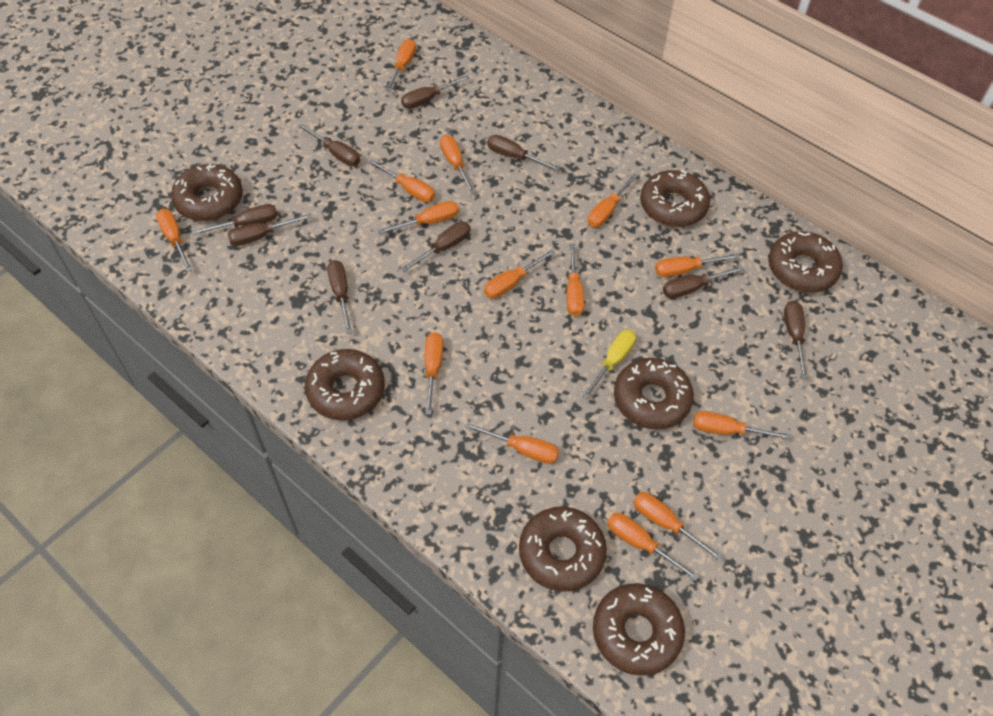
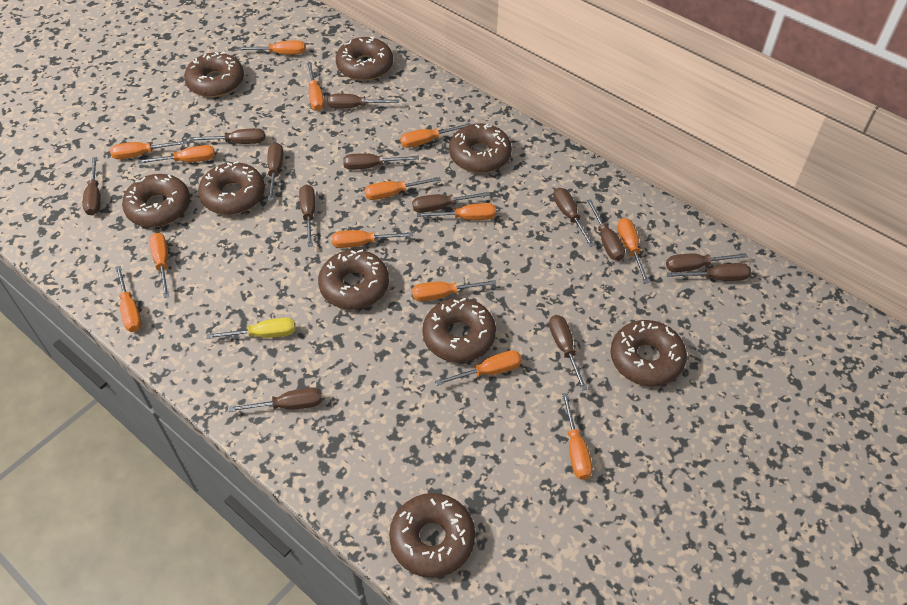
brown donut: [171,164,243,221] [305,349,385,420] [519,507,607,592] [593,583,685,676] [614,358,694,429] [640,170,710,227] [768,231,842,293] = 7 -> [122,174,190,227] [184,52,244,97] [198,161,265,215] [318,249,389,310] [336,36,393,81] [389,493,475,578] [422,298,496,362] [449,123,512,173] [611,320,687,387] = 9
brown screwdriver: [193,204,278,235] [227,213,312,246] [298,124,360,166] [327,260,352,334] [401,75,470,109] [401,221,471,272] [487,135,560,171] [663,266,744,298] [784,301,808,379] = 9 -> [82,157,100,216] [190,128,265,144] [228,387,322,412] [267,143,283,201] [299,185,315,247] [328,94,399,108] [343,153,419,170] [412,192,490,213] [549,315,587,391] [553,188,595,247] [587,199,625,261] [666,253,748,272] [667,263,751,281] = 13

